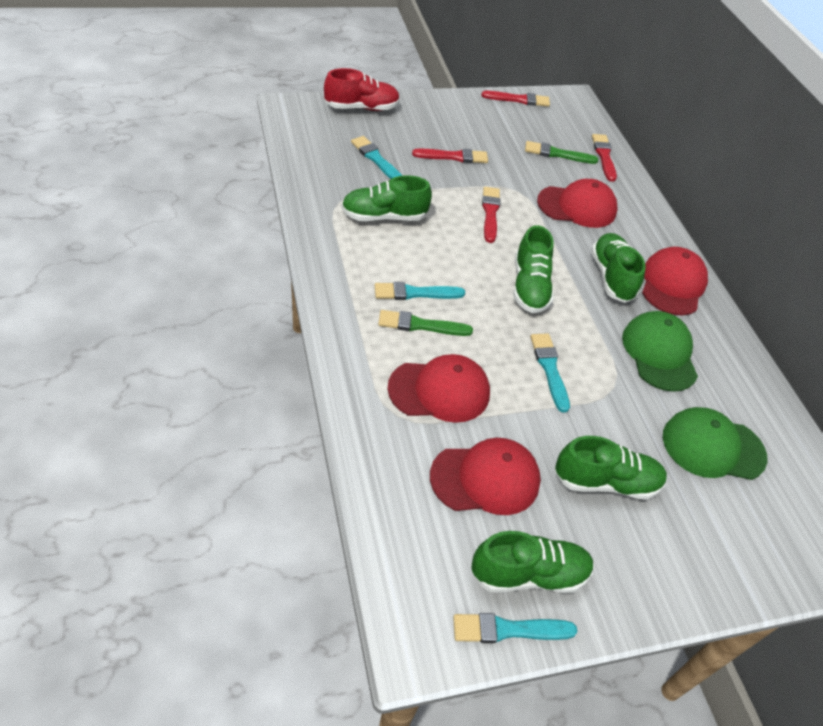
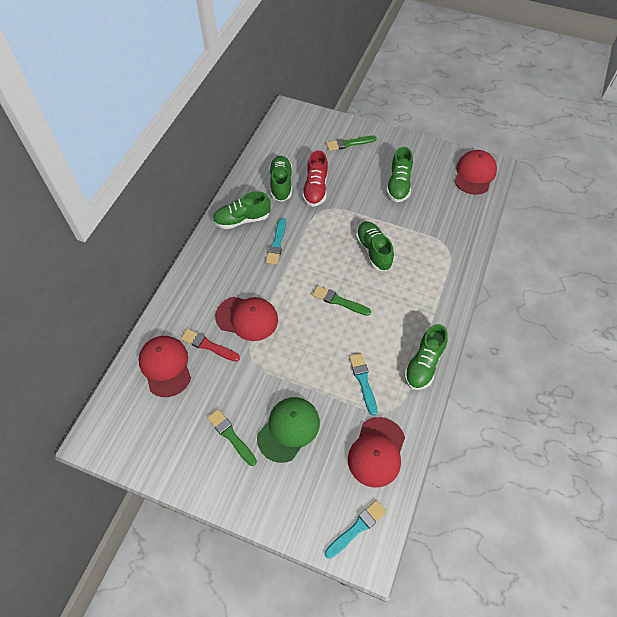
green brush: [378,310,473,336] [525,141,598,164] = 2 -> [207,409,257,466] [312,286,371,316] [326,136,377,151] = 3
green cap: [622,311,698,392] [663,407,768,480] = 2 -> [257,397,320,463] = 1
red brush: [412,149,488,163] [481,91,550,107] [482,187,500,243] [592,134,617,182] = 4 -> [181,329,240,362] = 1
turquoise brush: [351,136,402,179] [375,282,465,300] [453,613,578,643] [530,333,570,413] = 4 -> [266,218,286,265] [325,500,387,559] [349,353,377,415] = 3

